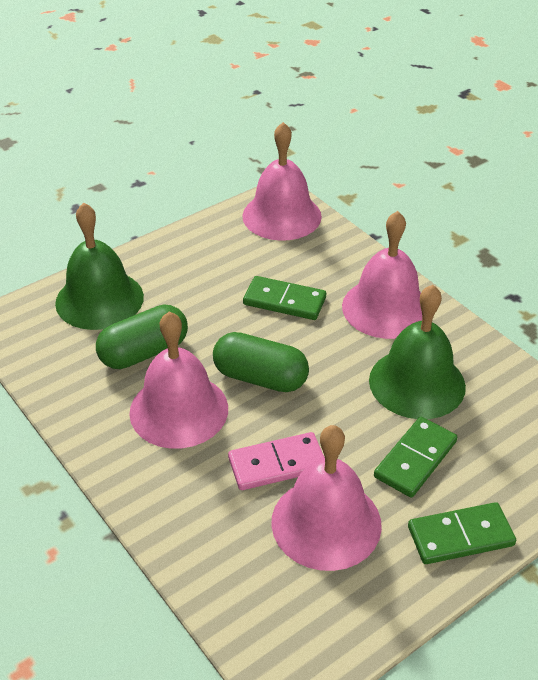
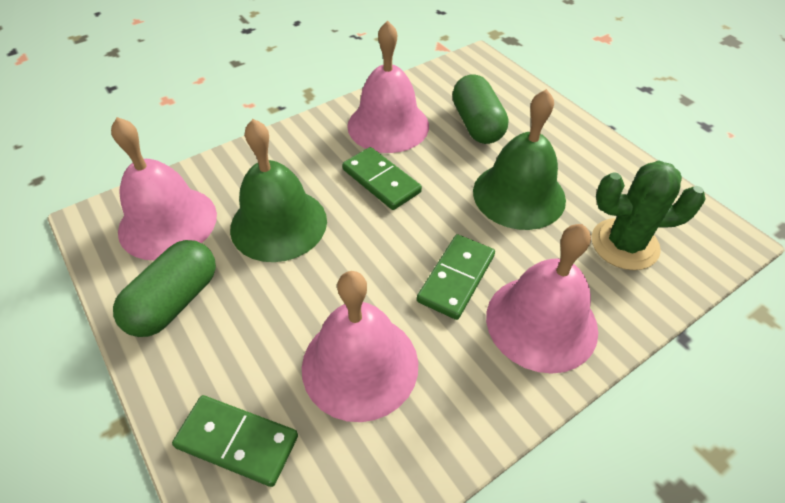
green cactus: none = 0 -> [592,160,706,270] = 1
pink domino: [228,432,325,490] = 1 -> none = 0

